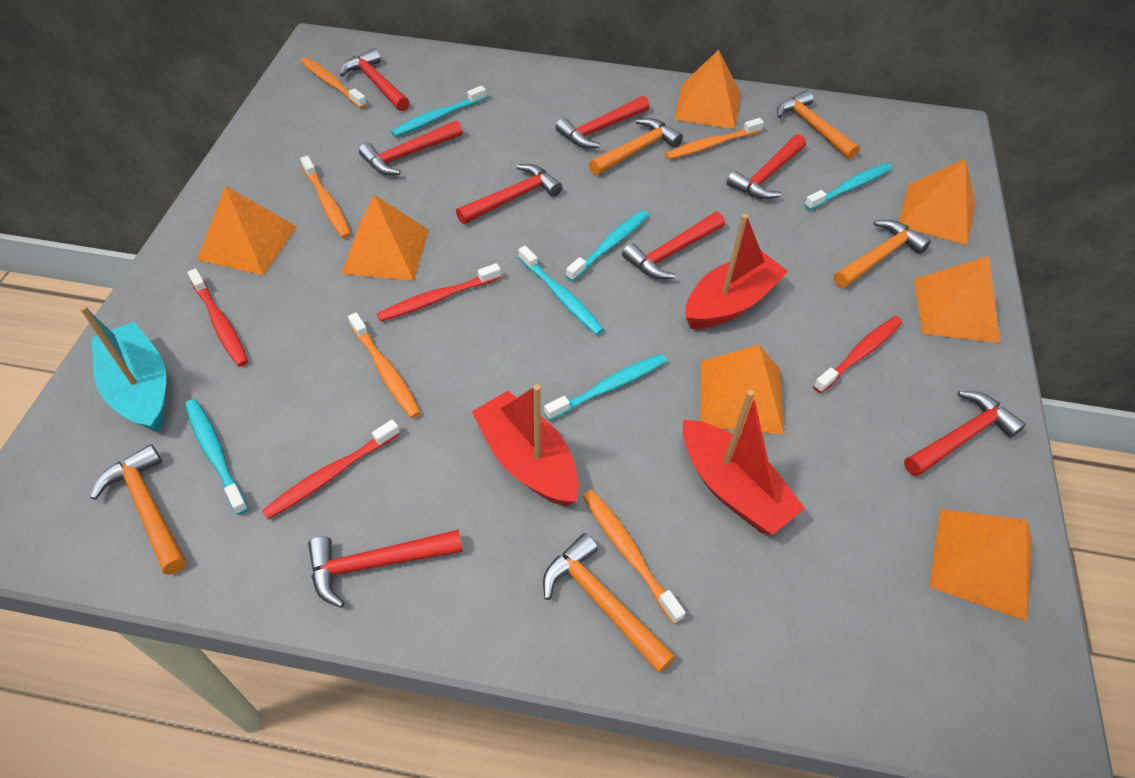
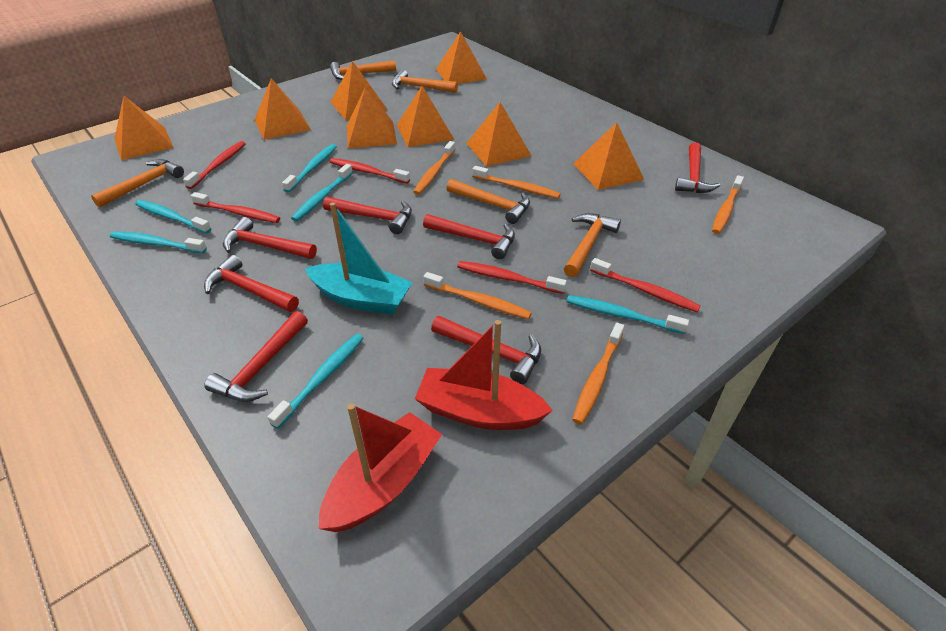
orange pyramid: [197,186,297,275] [341,195,428,281] [674,50,741,129] [701,345,784,434] [899,158,975,246] [914,256,1000,343] [929,509,1032,621] = 7 -> [114,96,174,160] [254,78,311,140] [331,61,388,120] [347,88,397,149] [397,86,454,147] [436,31,487,84] [467,102,531,167] [573,122,644,190] = 8
red boat: [472,384,579,506] [683,390,805,535] [686,214,788,329] = 3 -> [318,403,442,532] [415,320,553,430] = 2
red hammer: [308,529,463,608] [340,48,410,111] [359,121,463,175] [456,164,562,224] [556,96,650,148] [622,212,725,279] [727,134,806,199] [904,391,1026,477] = 8 -> [204,255,299,312] [204,311,308,402] [223,217,317,259] [323,197,412,234] [423,214,515,259] [431,316,541,384] [675,142,721,193] = 7
red toothbrush: [187,268,248,367] [262,420,400,519] [377,263,501,321] [813,316,902,393] = 4 -> [183,141,246,189] [191,192,280,223] [330,158,410,183] [457,261,567,294] [590,258,701,312] = 5

